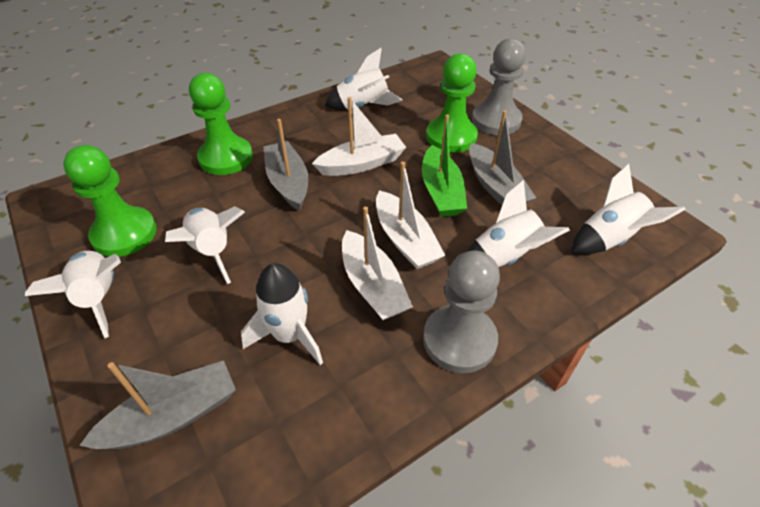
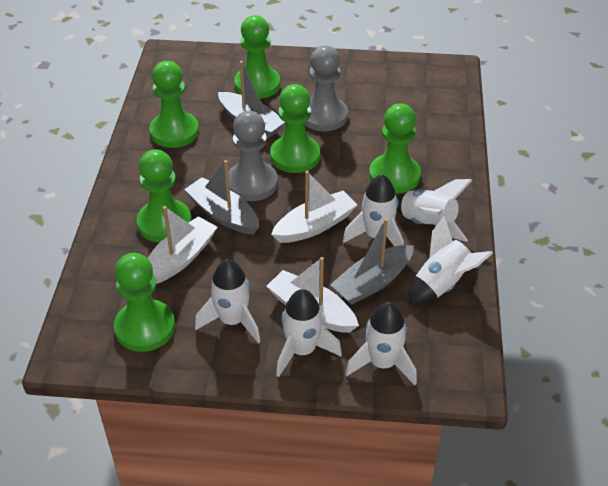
green boat: [422,115,467,217] = 1 -> none = 0
green pawn: [63,145,157,257] [189,73,253,175] [426,53,478,153] = 3 -> [114,253,175,352] [137,150,192,242] [150,61,199,148] [234,15,280,99] [270,84,320,173] [369,103,421,193] = 6

